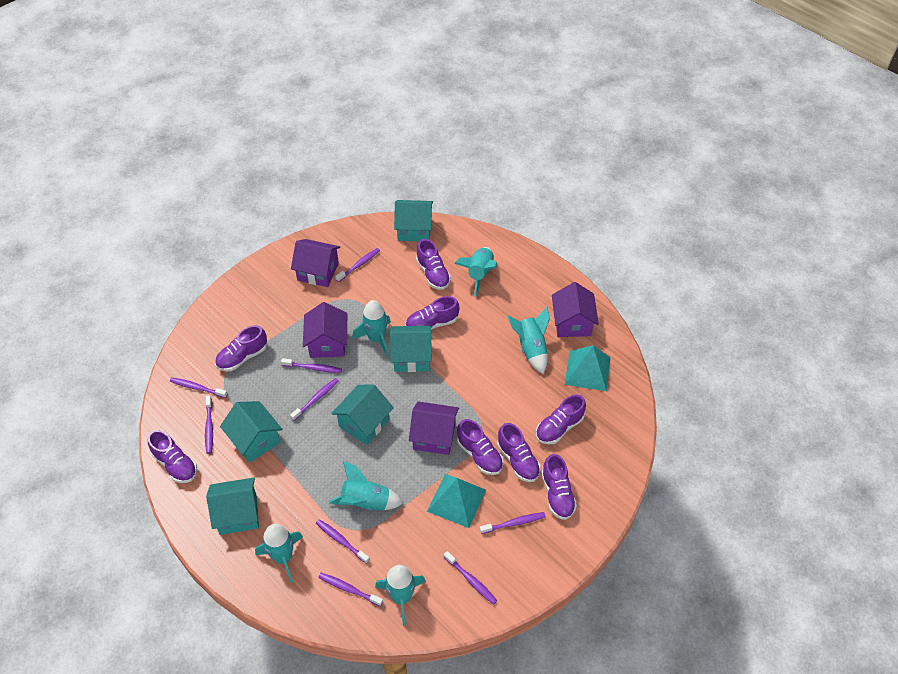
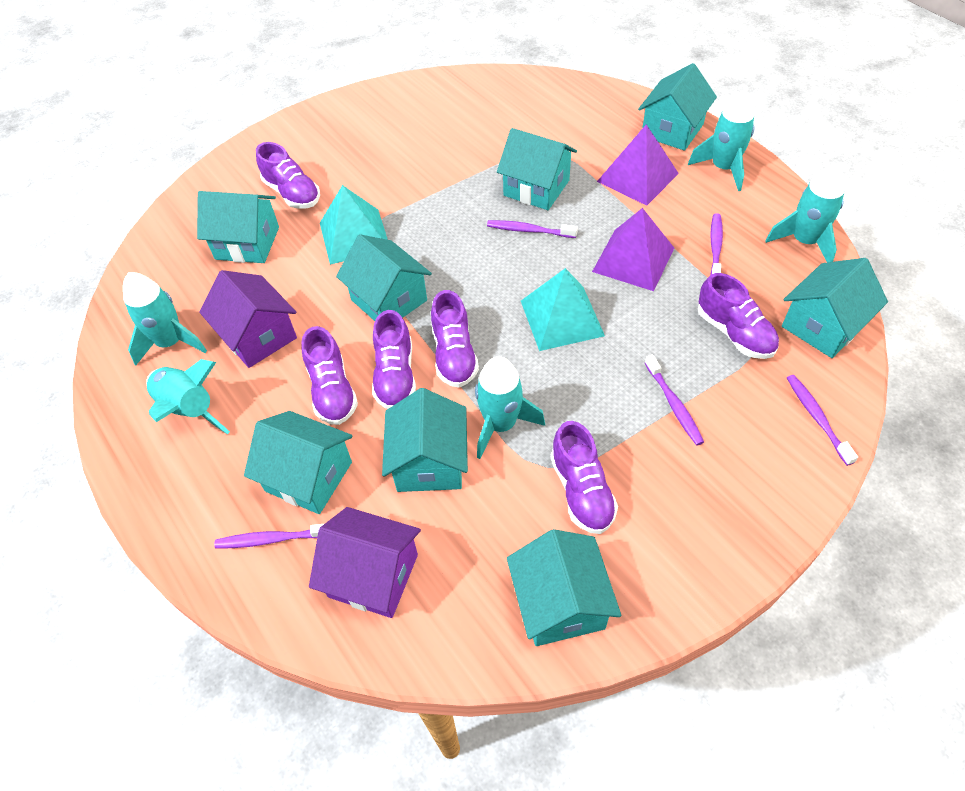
purple house: [291,239,340,287] [303,302,347,358] [409,401,459,455] [552,282,599,337] = 4 -> [199,270,297,368] [309,507,421,618] = 2
purple pyramid: none = 0 -> [592,208,674,291] [597,124,679,206] = 2
purple shoe: [148,430,197,483] [215,325,267,371] [405,296,459,330] [416,239,451,290] [457,419,503,475] [497,423,541,482] [536,394,586,444] [541,454,577,520] = 8 -> [256,142,320,209] [301,326,358,425] [372,310,416,409] [431,290,479,388] [551,421,618,534] [698,273,779,359] = 6
purple toothbrush: [170,377,228,398] [205,395,213,454] [281,358,342,373] [290,378,339,421] [316,519,370,564] [318,573,383,606] [335,248,380,282] [444,551,497,605] [480,512,546,534] = 9 -> [214,524,324,549] [487,220,578,238] [645,354,704,446] [710,213,723,274] [787,375,858,466] = 5
turquoise house: [206,477,259,535] [220,401,282,463] [331,384,394,445] [390,326,432,372] [394,200,433,241] = 5 -> [197,191,279,263] [244,411,352,514] [336,234,432,321] [382,388,468,492] [497,128,577,210] [507,529,621,646] [638,63,717,151] [782,258,888,358] = 8
turquoise rocket: [255,524,303,583] [329,461,403,511] [352,300,391,356] [375,565,426,626] [454,247,497,297] [507,307,550,374] = 6 -> [123,272,207,366] [146,359,230,434] [475,356,545,459] [688,90,755,191] [765,164,845,262] = 5

